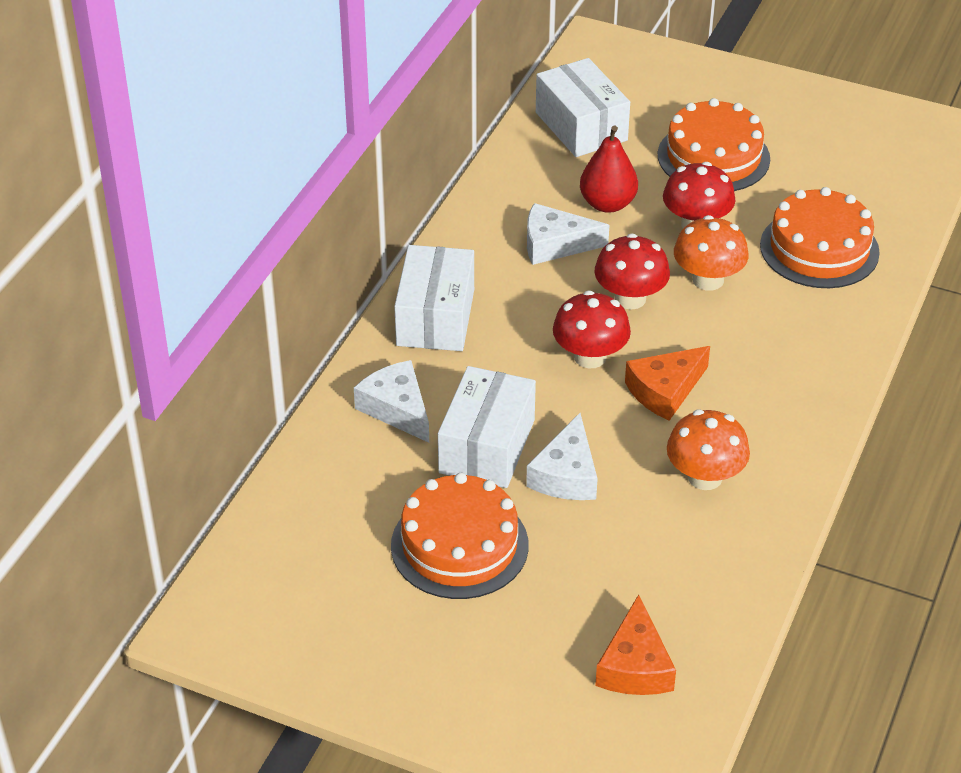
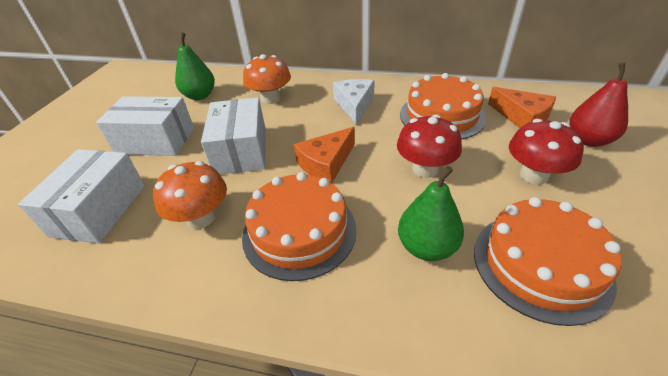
green pear: none = 0 -> [175,32,215,100] [398,166,464,261] = 2
red mushroom: [553,291,631,368] [594,233,670,310] [663,162,736,228] = 3 -> [397,114,462,178] [509,119,584,184] = 2
white cheese: [354,360,429,443] [526,413,598,500] [527,203,609,265] = 3 -> [333,79,375,125] = 1

